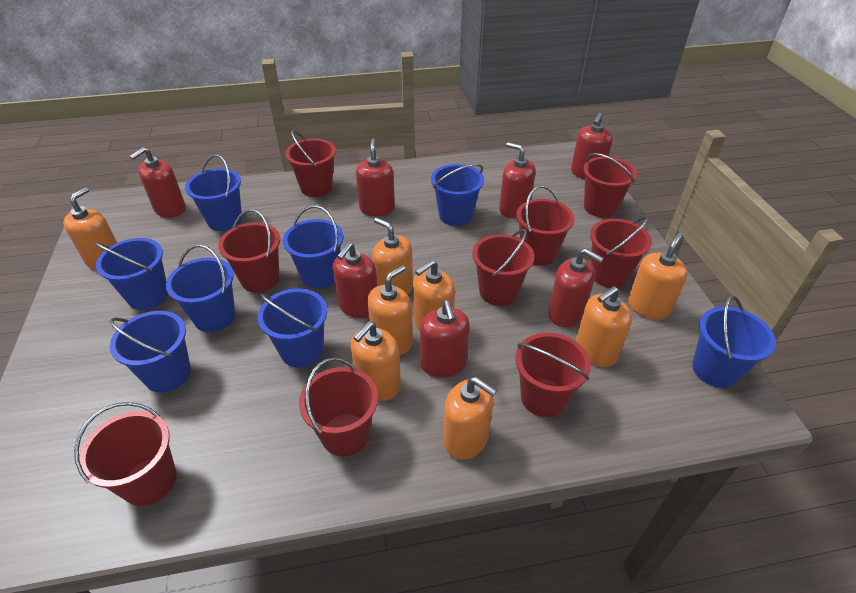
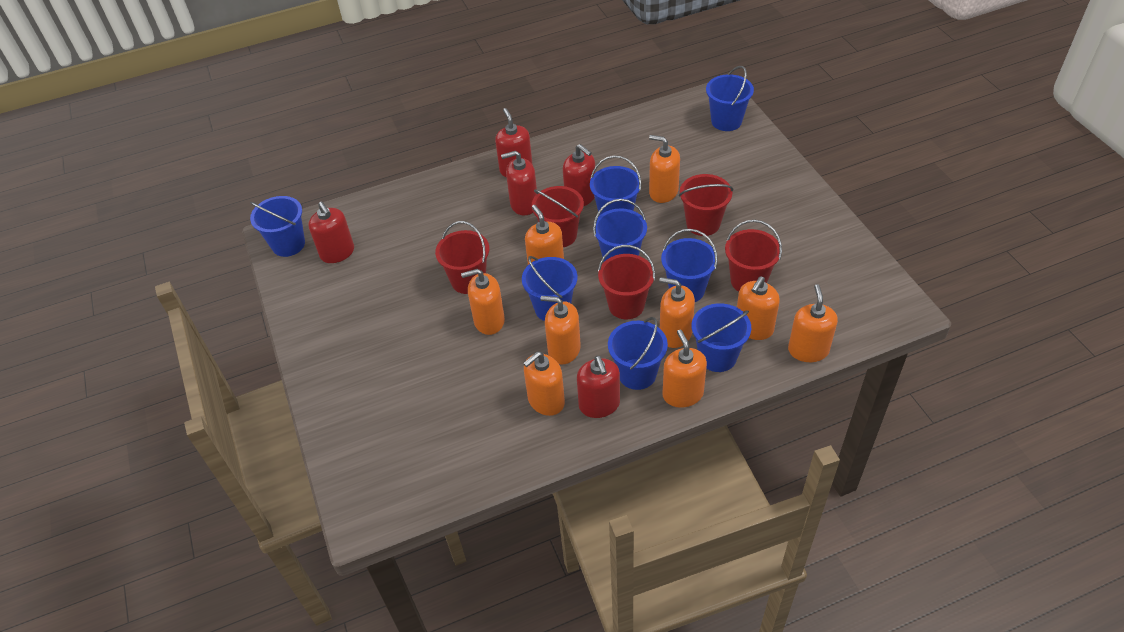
orange soap dispenser: [63,187,117,270] [351,321,401,401] [367,265,413,355] [372,218,413,295] [413,260,455,331] [443,377,497,460] [576,286,632,367] [628,232,688,320] = 8 -> [461,269,505,335] [523,352,565,416] [525,205,564,265] [541,296,581,365] [649,135,680,203] [659,277,695,348] [662,330,707,408] [737,276,780,340] [788,284,838,362] = 9
red bucket: [74,402,177,506] [218,209,280,293] [285,130,336,197] [299,357,378,456] [472,229,535,306] [515,332,591,417] [516,185,574,266] [583,153,637,218] [590,216,652,288] = 9 -> [435,221,489,294] [532,186,584,247] [598,245,655,319] [679,174,733,236] [725,220,782,292] = 5
red soap dispenser: [130,147,186,218] [333,242,378,318] [356,138,395,216] [420,300,470,378] [499,142,536,218] [548,248,604,327] [571,113,613,179] = 7 -> [308,202,354,263] [495,108,533,177] [501,151,537,215] [563,144,596,206] [577,356,620,418] = 5

